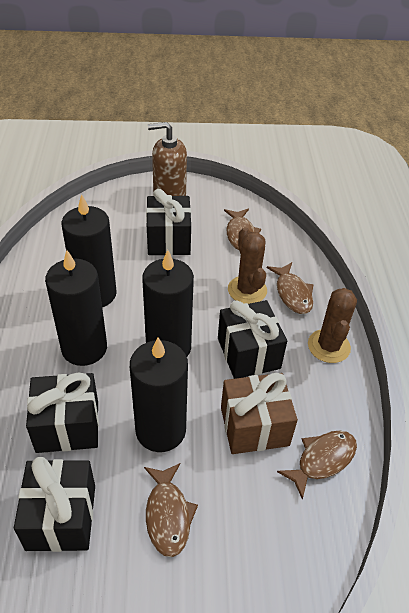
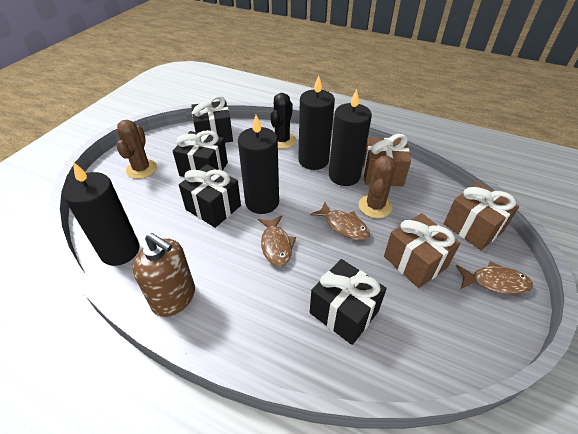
black cactus: none = 0 -> [271,93,296,149] = 1
brown fish: [144,463,198,557] [224,209,261,250] [267,262,313,314] [277,431,357,500] = 4 -> [258,215,296,266] [310,202,370,241] [456,261,533,295] = 3
brown gift: [221,373,298,454] = 1 -> [363,134,411,187] [384,213,460,288] [444,182,519,250] = 3

